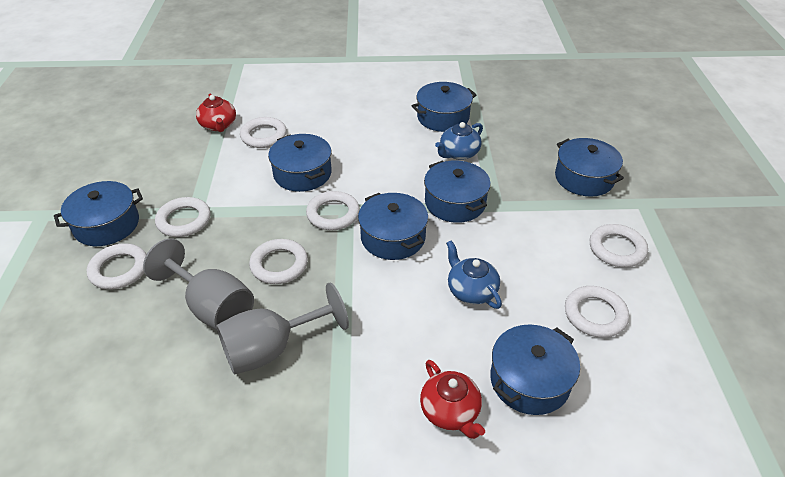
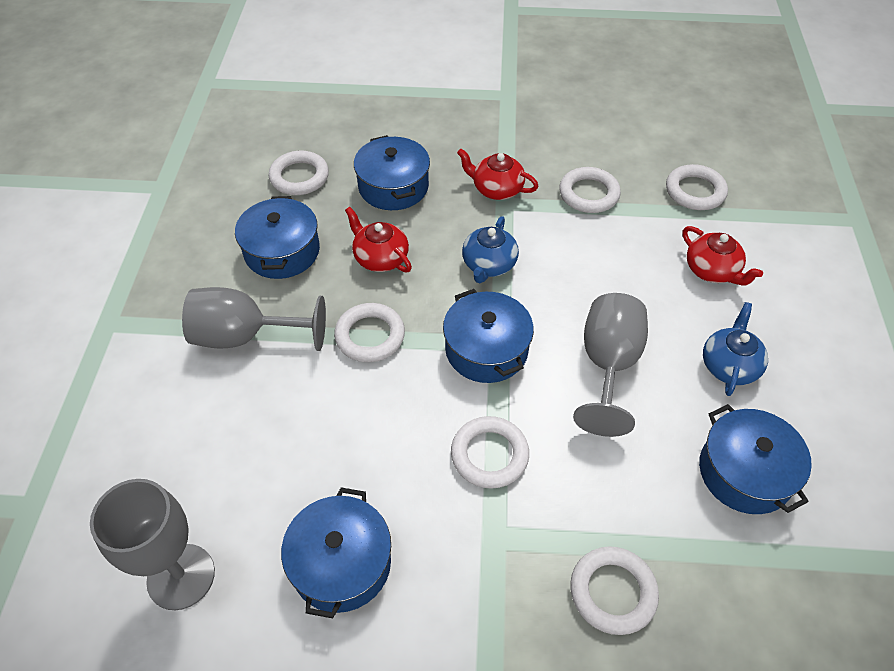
blue pot: [54,181,143,246] [268,134,332,192] [358,193,428,260] [411,82,476,132] [424,161,491,223] [490,325,580,415] [555,138,624,197] = 7 -> [235,196,320,279] [281,488,391,618] [354,135,430,210] [443,289,534,383] [699,404,812,514] = 5
grey goblet: [143,238,254,330] [216,283,349,375] = 2 -> [90,479,215,610] [182,287,326,351] [573,293,648,437] = 3
red teapot: [196,93,236,132] [420,360,485,439] = 2 -> [345,207,412,272] [457,149,539,200] [682,226,763,285] = 3
white ring: [87,244,147,290] [155,197,211,237] [240,117,287,148] [249,239,308,284] [306,191,360,230] [565,286,629,338] [590,224,648,267] = 7 -> [268,151,329,195] [334,303,405,362] [451,416,529,489] [559,167,621,213] [570,546,659,635] [666,164,728,210] = 6

